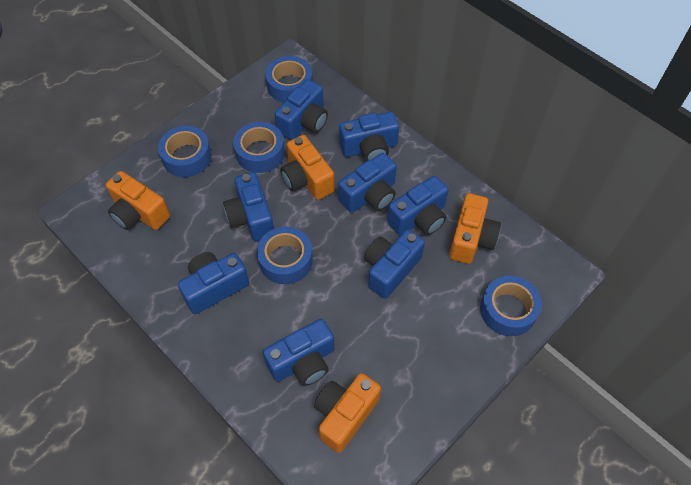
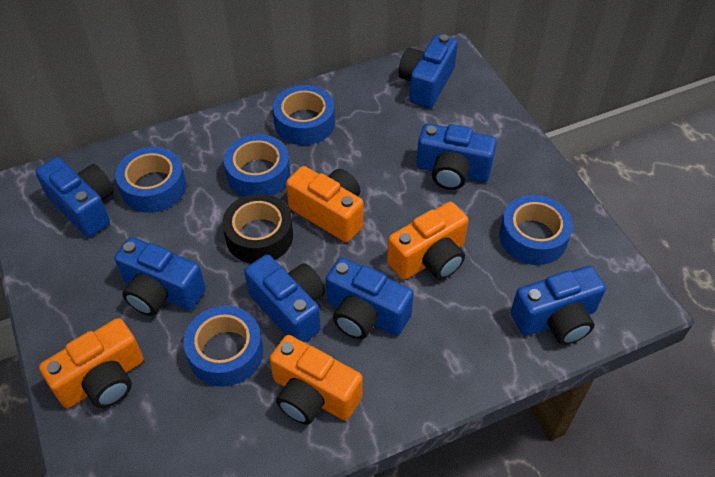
black tape: none = 0 -> [222,194,293,263] = 1
blue camera: [178,252,249,314] [223,172,274,241] [263,319,334,386] [275,79,328,140] [338,153,397,213] [339,112,399,161] [364,229,425,299] [387,176,448,235] = 8 -> [35,157,114,237] [114,237,206,316] [244,254,325,343] [326,257,414,339] [399,34,458,108] [416,123,497,190] [511,266,606,345] = 7

